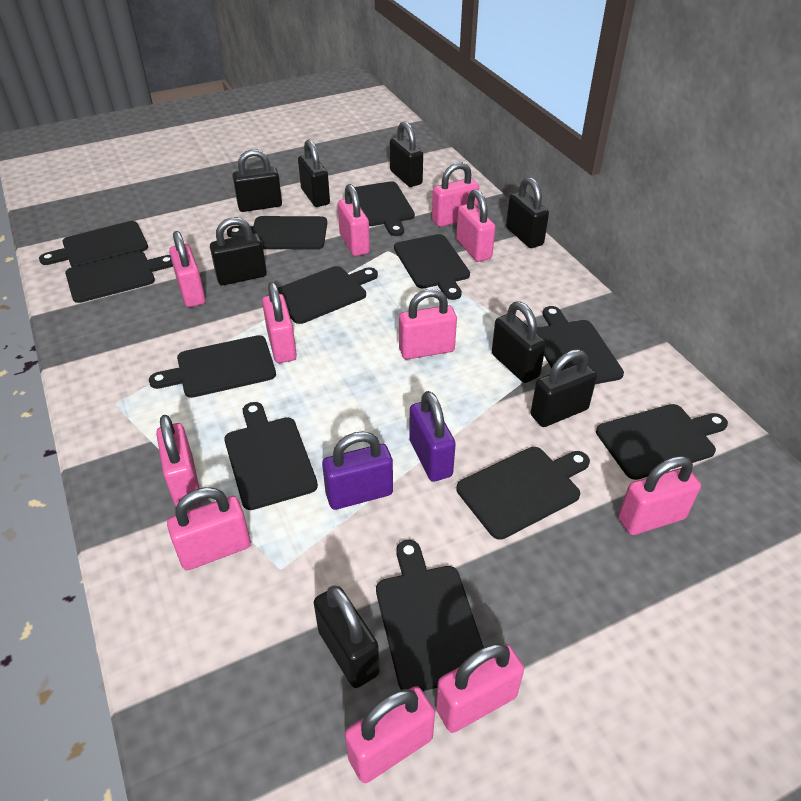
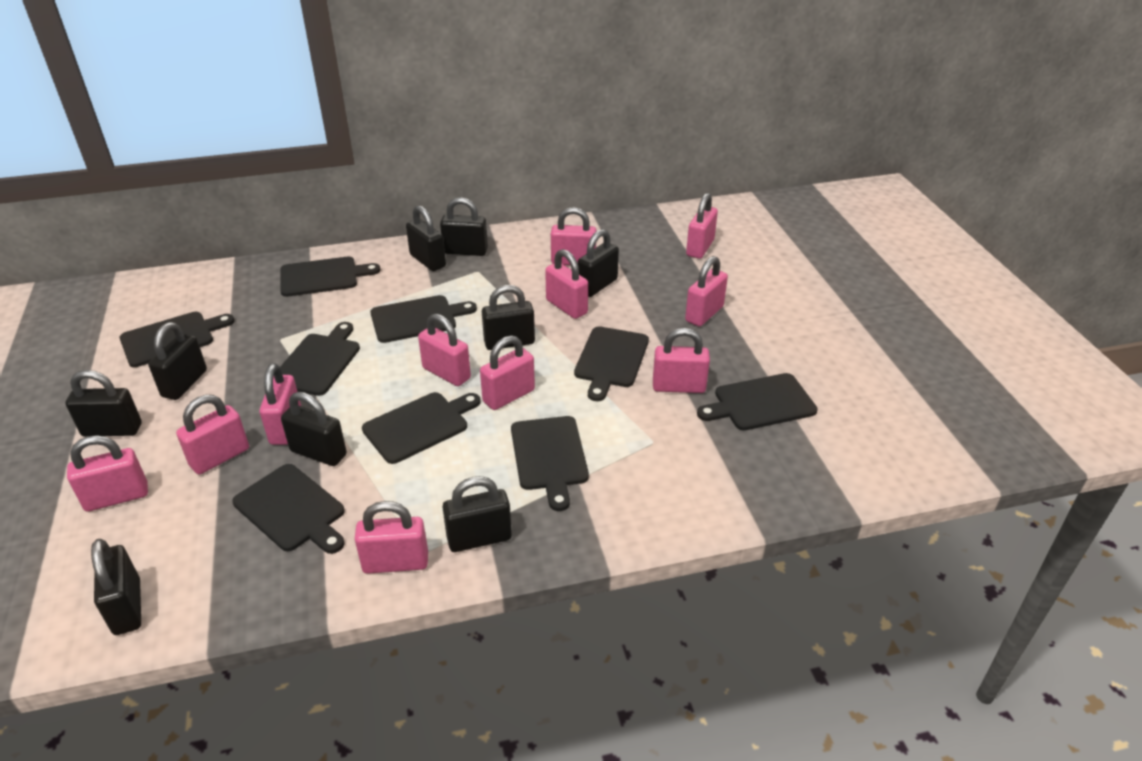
black cutting board: [39,221,148,267] [65,251,173,303] [149,335,276,398] [224,402,318,510] [227,216,327,250] [278,266,378,324] [355,181,415,236] [376,540,484,691] [394,234,470,300] [456,447,590,540] [536,306,624,384] [596,404,728,480] = 12 -> [120,312,235,367] [232,464,345,554] [280,257,381,297] [280,322,360,396] [362,392,481,464] [370,295,477,343] [511,416,589,511] [574,326,649,401] [697,373,818,430] = 9
black padlock: [210,217,267,285] [233,149,282,212] [298,139,330,207] [314,586,380,688] [390,121,423,187] [492,302,546,383] [506,177,549,248] [531,349,597,427] = 8 -> [65,370,142,437] [91,539,141,635] [148,322,207,400] [281,392,347,466] [406,205,446,271] [440,197,488,256] [442,476,512,552] [482,285,535,350] [578,229,619,297] = 9
purple padlock: [322,432,393,510] [409,391,456,482] = 2 -> none = 0

